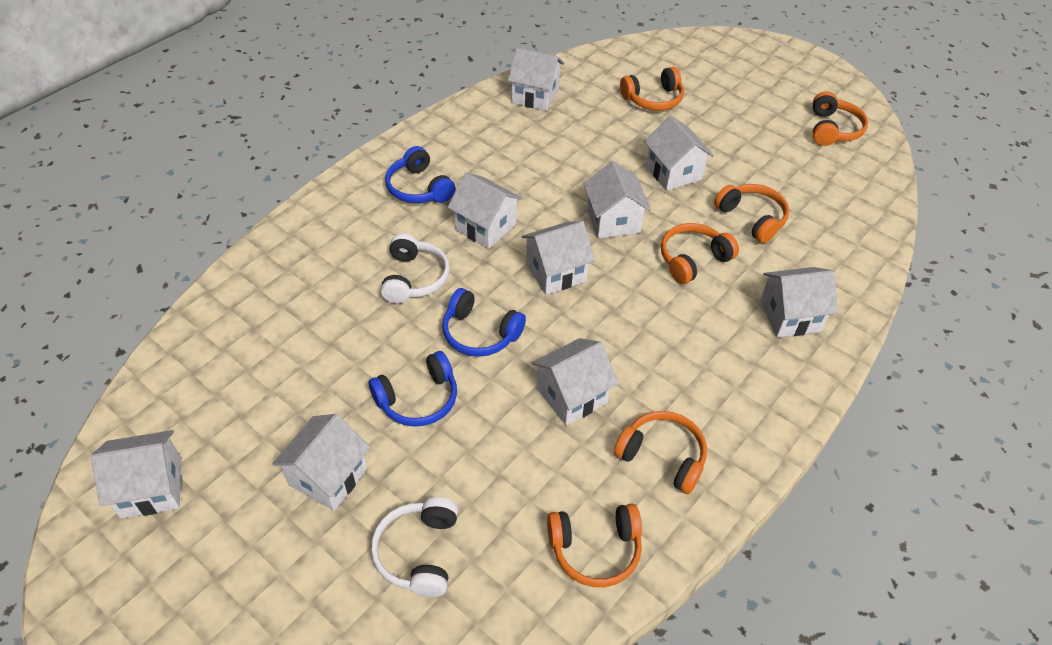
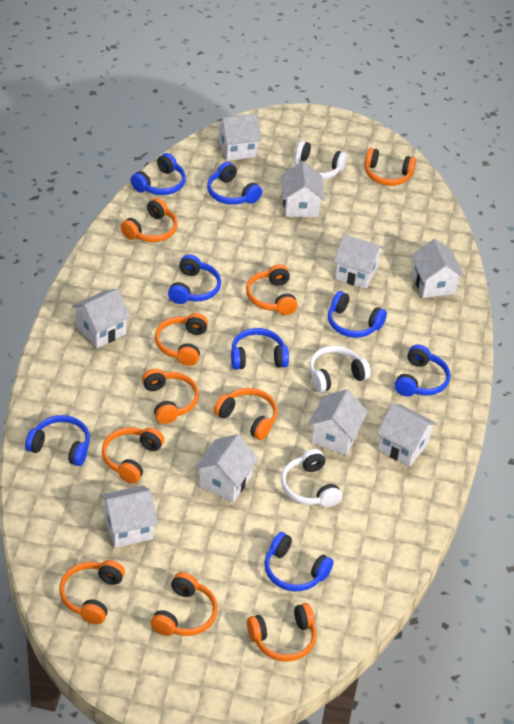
blue headphones: [369,351,457,427] [385,146,456,203] [442,288,526,357] = 3 -> [25,415,90,466] [130,153,186,195] [168,254,221,304] [207,162,262,205] [231,328,289,370] [264,532,334,591] [328,291,387,338] [395,344,450,396] = 8
orange headphones: [547,504,642,587] [614,411,707,494] [620,67,684,111] [661,223,739,284] [714,184,789,243] [813,91,868,146] = 6 -> [59,560,125,625] [102,427,164,483] [121,198,178,242] [142,368,199,424] [151,572,218,636] [155,313,208,366] [214,388,277,440] [246,264,297,315] [247,603,316,662] [365,148,416,186] = 10
white headphones: [371,497,458,597] [381,233,450,304] = 2 -> [281,449,342,507] [295,141,347,179] [309,346,370,393] = 3

